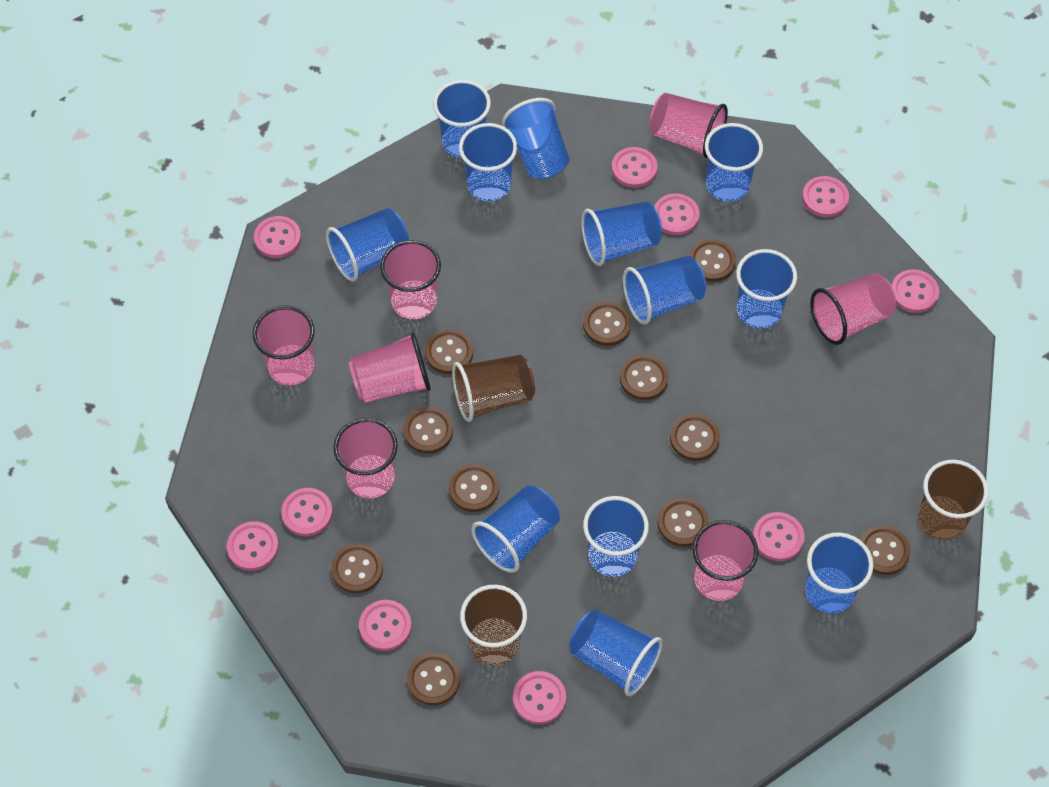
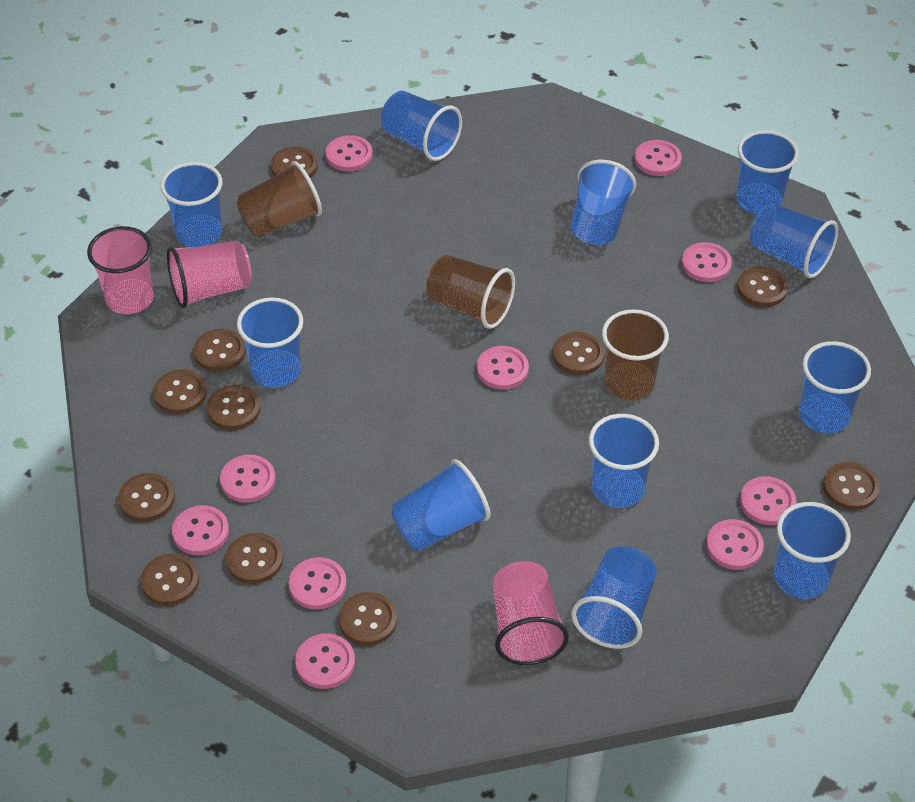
blue cup: [326,208,409,281] [433,80,491,158] [459,123,517,202] [471,485,560,573] [502,98,569,179] [569,610,663,696] [581,201,662,266] [583,496,649,577] [623,256,706,325] [705,123,763,202] [736,249,797,329] [805,533,873,614] = 12 -> [160,162,222,247] [237,297,303,388] [381,91,462,161] [391,459,490,551] [571,160,636,245] [571,546,657,649] [589,414,659,508] [736,130,799,214] [750,203,838,278] [774,502,851,599] [799,341,871,433] = 11
pink cup: [253,305,315,385] [333,418,398,498] [349,332,431,403] [380,240,441,319] [649,93,728,158] [692,520,758,601] [810,273,896,345] = 7 -> [87,226,154,314] [167,240,252,308] [493,561,569,665] = 3

